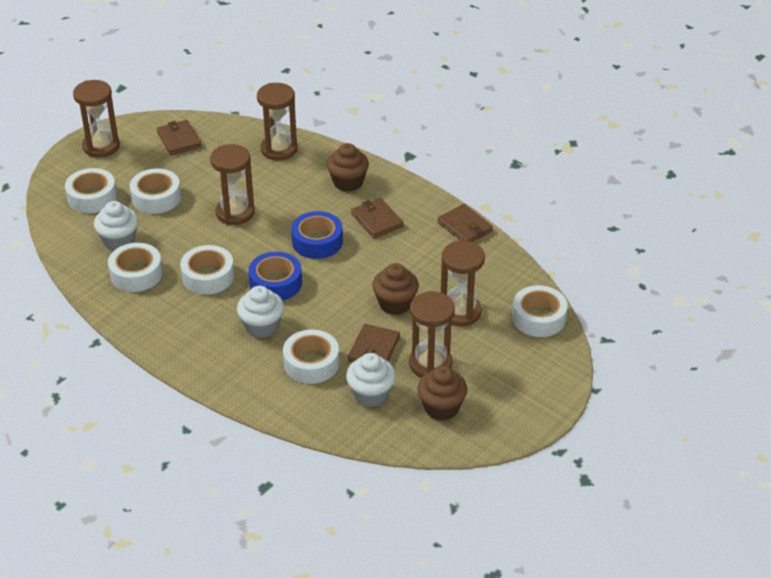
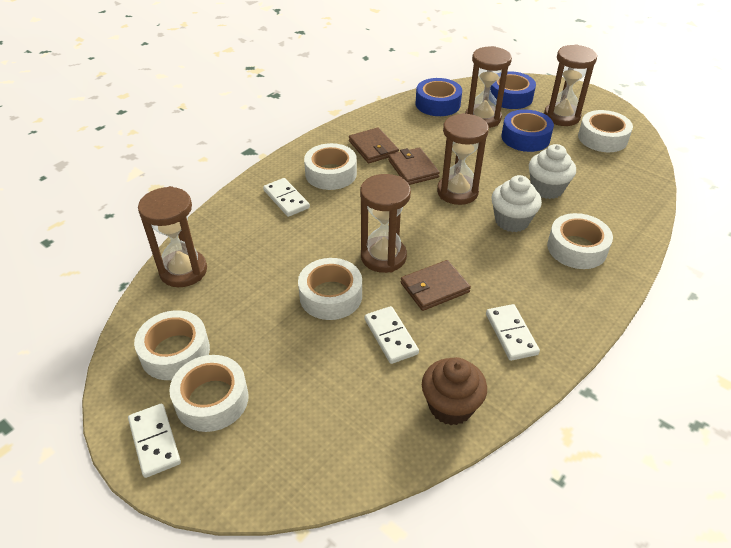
blue tape: [248,252,302,301] [291,211,343,259] = 2 -> [416,78,462,116] [490,71,536,109] [502,109,554,152] = 3
brown cupcake: [327,143,369,192] [372,263,419,315] [417,366,467,421] = 3 -> [422,357,487,425] = 1
brown wallet: [157,120,201,155] [348,324,400,362] [351,198,404,238] [437,204,493,242] = 4 -> [349,127,399,163] [388,147,440,185] [401,260,471,311] = 3
white cupcake: [94,201,138,251] [237,286,284,338] [346,353,396,407] = 3 -> [491,175,542,232] [528,144,576,199] = 2
white domino: none = 0 -> [128,403,181,478] [263,178,310,217] [365,306,419,364] [486,304,540,361] = 4

